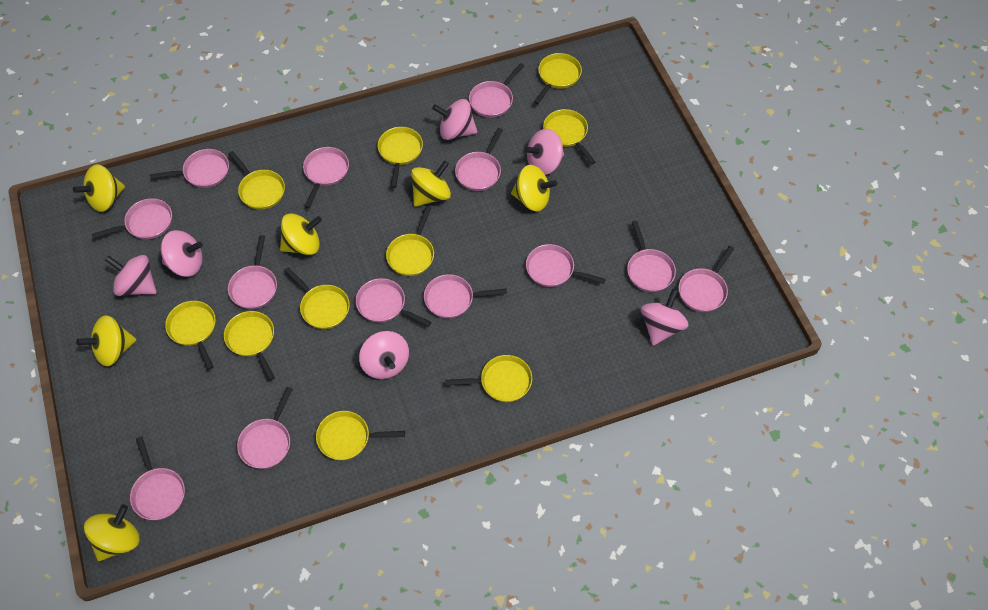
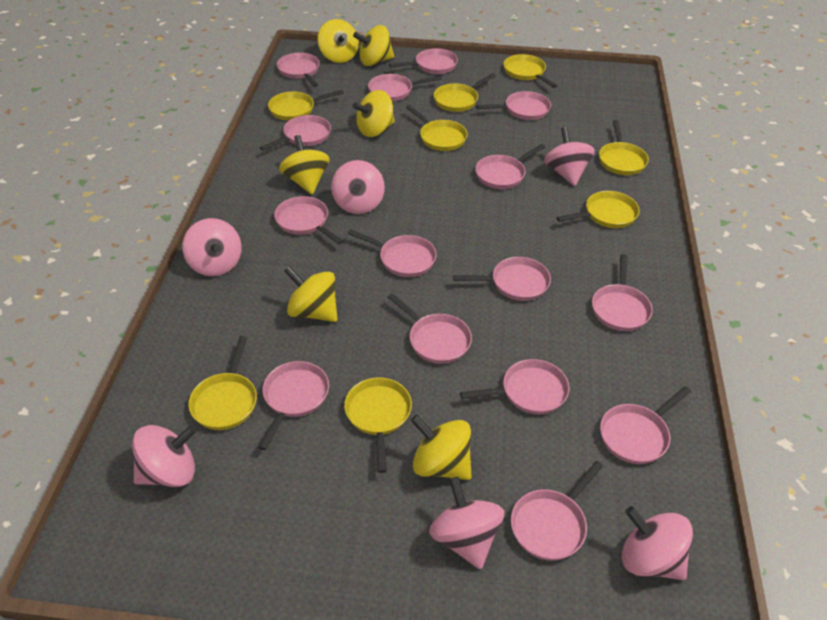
pink pan: [92,198,172,239] [130,436,185,520] [150,149,229,188] [228,235,277,309] [237,387,292,469] [303,147,349,208] [356,278,431,327] [424,274,507,318] [455,128,503,191] [469,63,524,118] [526,244,606,287] [627,220,676,292] [679,246,734,312] = 13 -> [258,361,329,450] [260,115,331,151] [274,196,344,245] [277,53,320,87] [348,229,437,277] [368,74,442,101] [388,293,472,364] [389,48,458,74] [453,257,551,301] [460,359,570,414] [475,144,545,189] [476,91,551,120] [511,461,603,561] [592,254,653,331] [600,386,691,464] = 15
yellow pan: [165,301,216,370] [224,311,275,381] [228,151,285,210] [284,267,350,329] [316,411,405,460] [378,127,423,188] [386,206,434,276] [446,355,532,402] [534,53,582,104] [543,109,596,164] = 10 -> [188,336,257,430] [268,90,344,121] [344,378,412,473] [406,105,468,151] [433,74,495,112] [504,54,557,88] [556,191,640,228] [599,120,649,175] = 8

